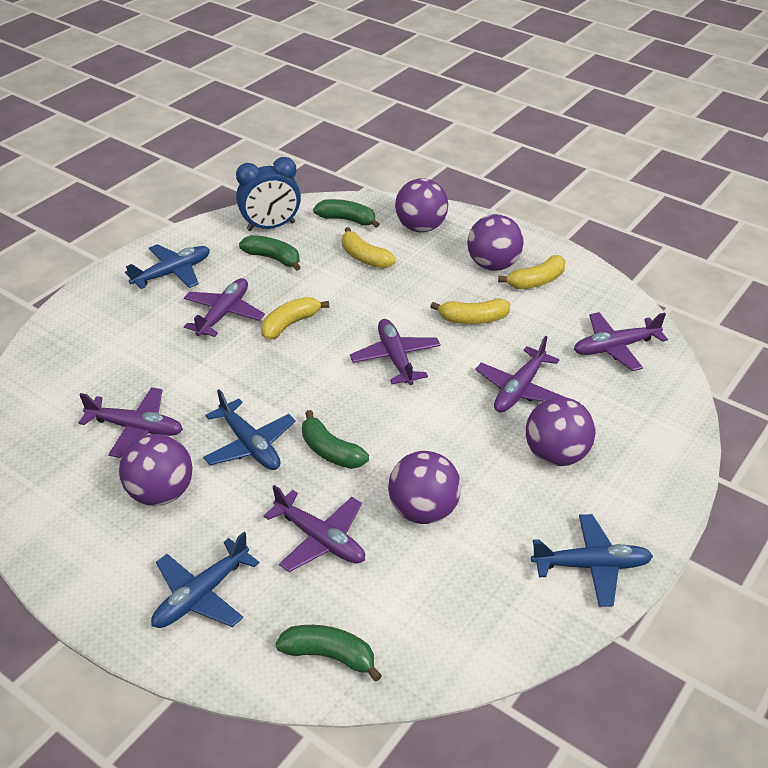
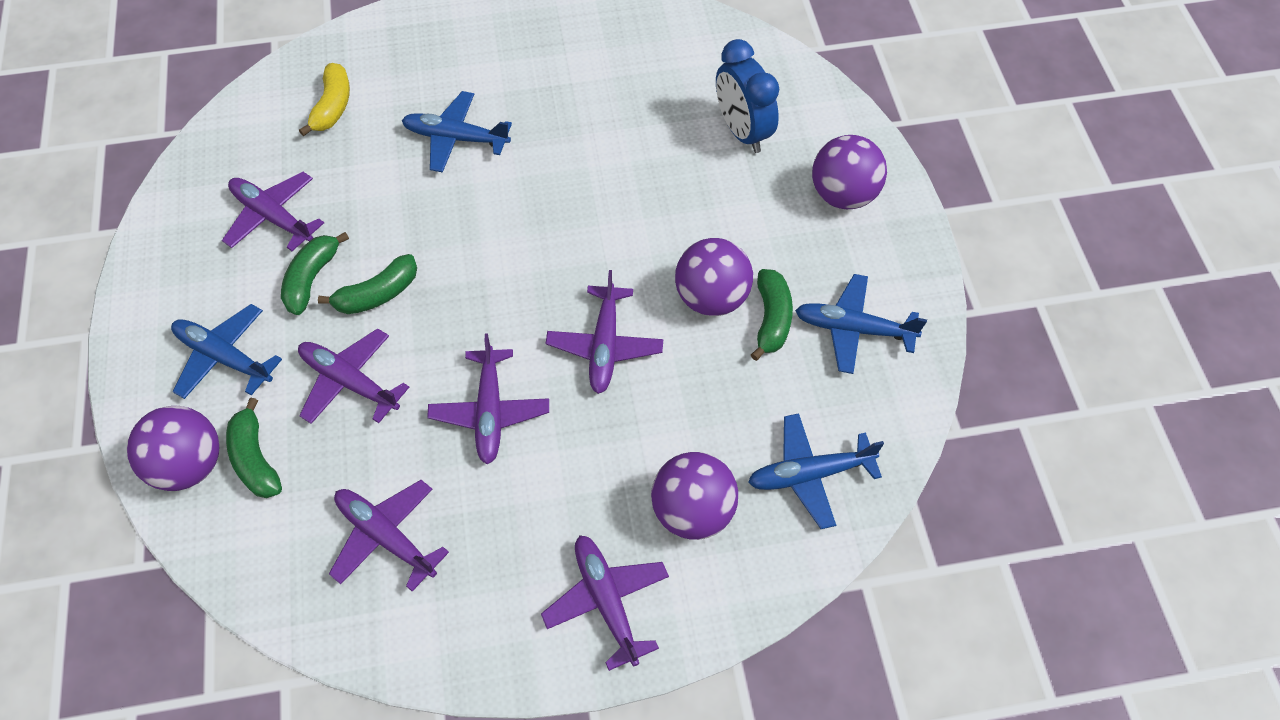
purple ball: [119,434,193,506] [388,451,461,524] [395,178,448,232] [467,214,524,271] [526,397,596,466] = 5 -> [127,406,219,491] [651,452,738,540] [675,238,753,316] [812,135,887,209] = 4
yellow banana: [261,297,329,340] [342,227,396,268] [430,298,510,324] [498,255,565,289] = 4 -> [299,63,350,137] = 1

